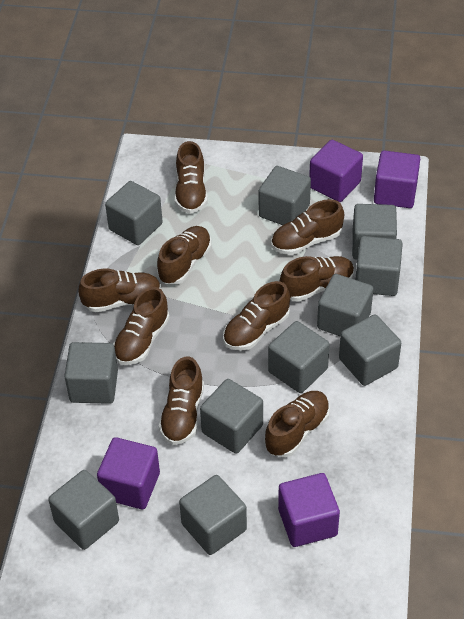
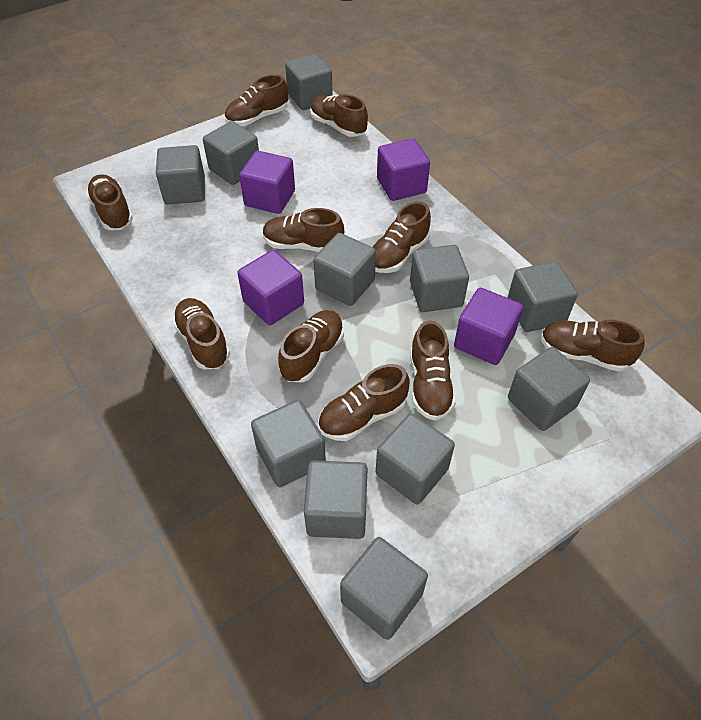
brown shoe: [78,269,161,312] [113,287,170,365] [157,226,212,284] [159,356,204,445] [175,141,208,214] [223,281,290,351] [265,391,330,457] [271,199,344,255] [280,256,354,302] = 9 -> [86,174,133,230] [172,298,230,370] [224,75,288,126] [263,208,344,252] [278,310,344,382] [310,94,368,137] [318,364,410,441] [373,201,431,273] [410,320,456,421] [541,320,644,372] = 10

